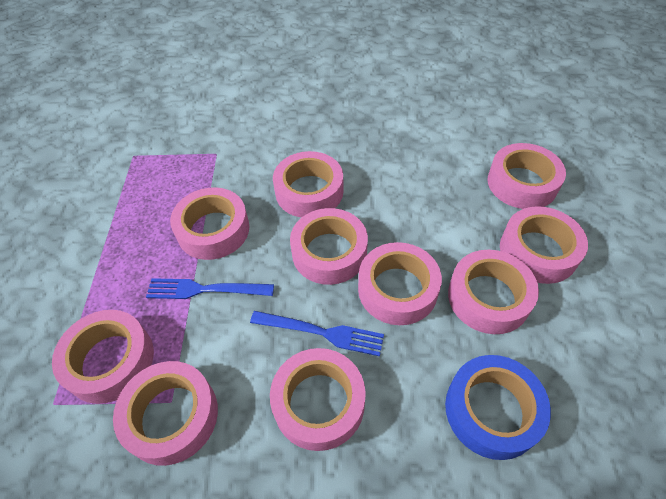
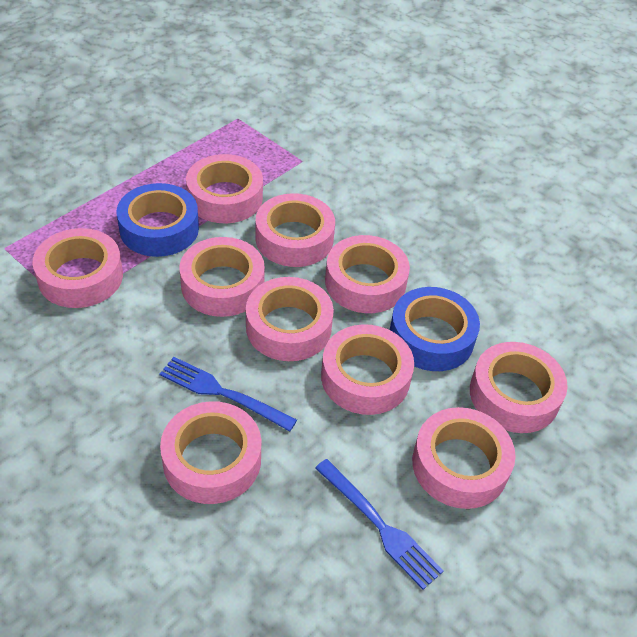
blue tape: [445,355,551,460] = 1 -> [117,183,199,257] [390,287,480,371] = 2

